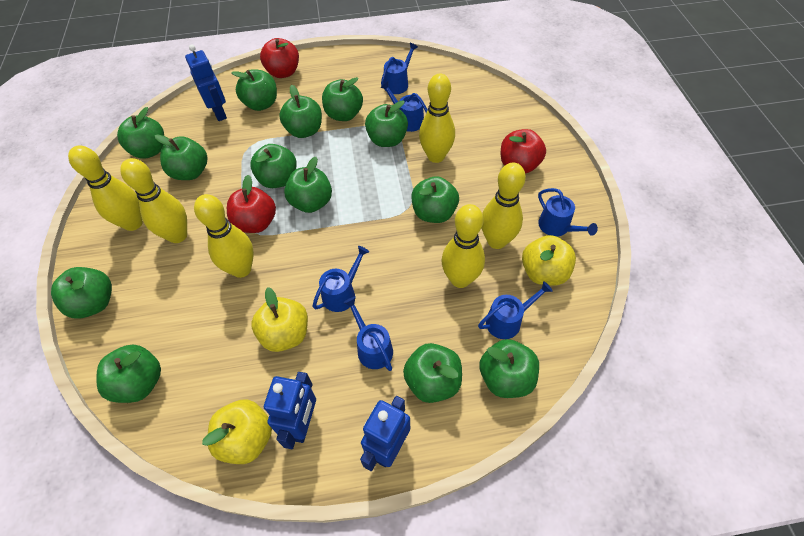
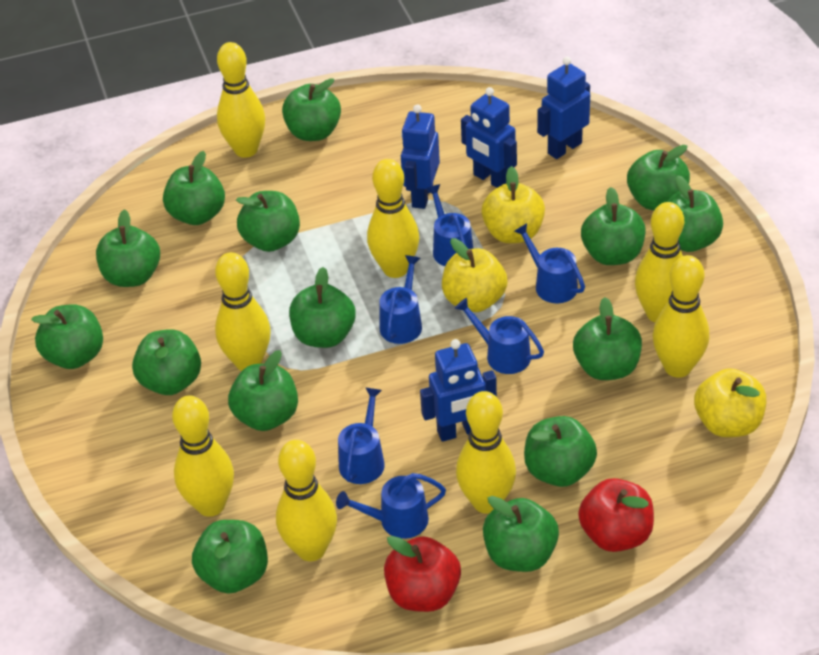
blue robot: [185,45,227,121] [264,372,316,449] [360,396,410,471] = 3 -> [401,105,440,209] [420,339,497,442] [461,87,517,188] [537,57,590,159] = 4
green apple: [51,267,112,319] [96,345,161,403] [117,107,164,159] [155,134,207,180] [231,69,277,111] [250,144,297,188] [279,85,322,138] [284,157,332,213] [322,77,363,121] [365,100,408,147] [403,343,462,403] [412,176,459,223] [480,339,539,398] = 13 -> [31,304,103,369] [96,209,160,287] [132,329,201,395] [163,151,225,225] [192,520,268,594] [228,350,298,431] [236,191,300,252] [282,78,341,141] [289,267,356,348] [483,496,559,572] [524,416,597,487] [573,297,642,380] [581,187,645,265] [627,145,690,210] [667,175,723,252] = 15
red apple: [227,175,276,233] [260,38,299,78] [501,129,546,174] = 3 -> [384,536,461,612] [578,478,654,552] = 2
yellow bowling pin: [68,145,143,231] [120,158,187,243] [194,194,254,278] [419,74,455,163] [441,204,485,288] [482,162,526,249] = 6 -> [172,396,234,517] [215,252,271,371] [217,42,265,158] [276,440,337,561] [367,159,419,278] [456,391,516,514] [635,202,684,322] [653,255,709,378] = 8

